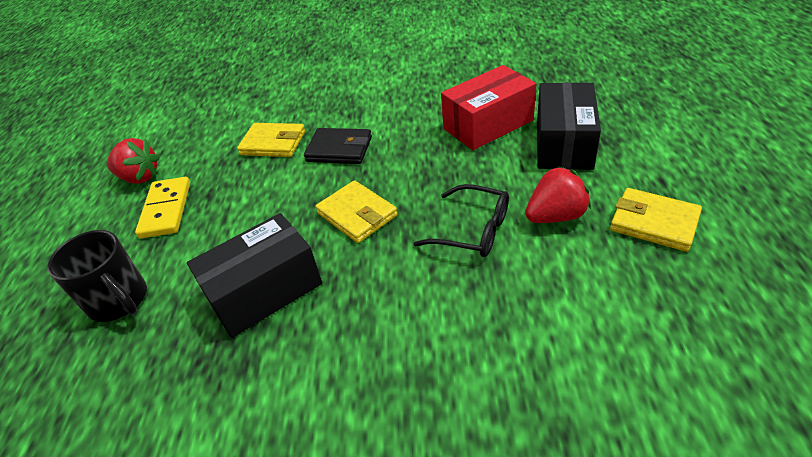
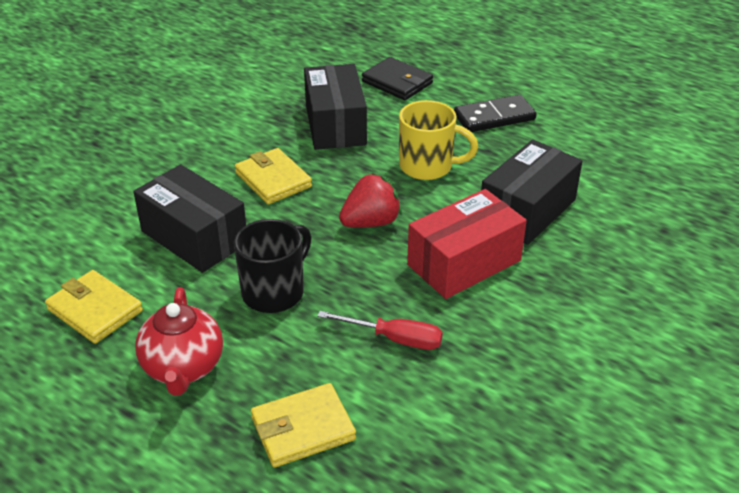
black box: [187,213,322,338] [537,82,601,170] = 2 -> [133,165,246,273] [304,64,367,150] [481,139,582,245] = 3
black domino: none = 0 -> [454,95,537,132] = 1
black glasses: [414,184,509,257] = 1 -> none = 0
red screwdriver: none = 0 -> [317,311,443,350] = 1
red strawberry: [107,138,160,184] [525,166,591,223] = 2 -> [339,173,402,228] = 1
red teapot: none = 0 -> [135,287,223,396] = 1
yellow domino: [135,177,190,238] = 1 -> none = 0
yellow mug: none = 0 -> [399,100,478,180] = 1

